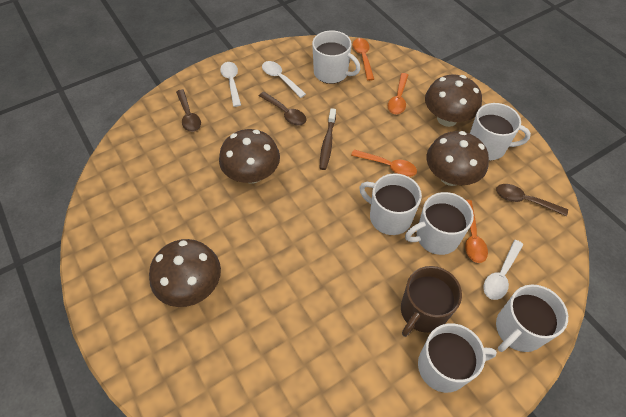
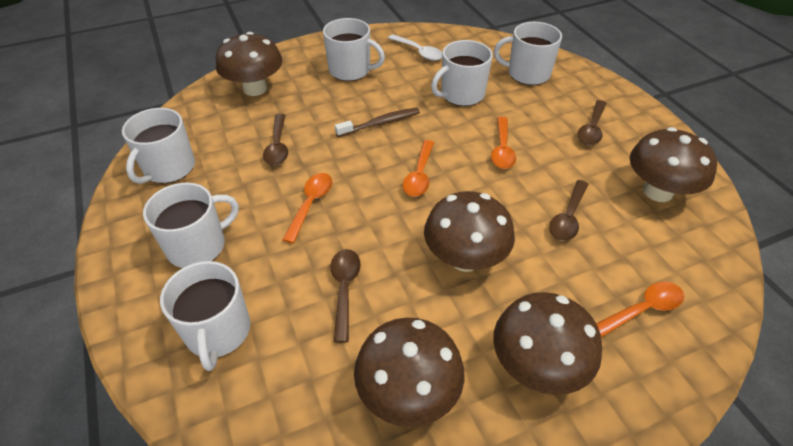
brown mug: [401,266,462,337] = 1 -> none = 0
brown mushroom: [149,239,221,307] [219,129,280,184] [425,75,482,127] [427,131,489,186] = 4 -> [216,32,283,96] [354,317,464,427] [424,191,515,272] [493,292,602,395] [630,127,717,202] = 5
brown spoon: [176,89,201,132] [259,92,306,126] [496,184,568,216] = 3 -> [263,114,288,165] [330,249,361,343] [549,180,588,241] [577,100,607,145] = 4
white spoon: [220,62,241,107] [262,61,306,98] [483,240,523,300] = 3 -> [388,34,442,61] = 1

